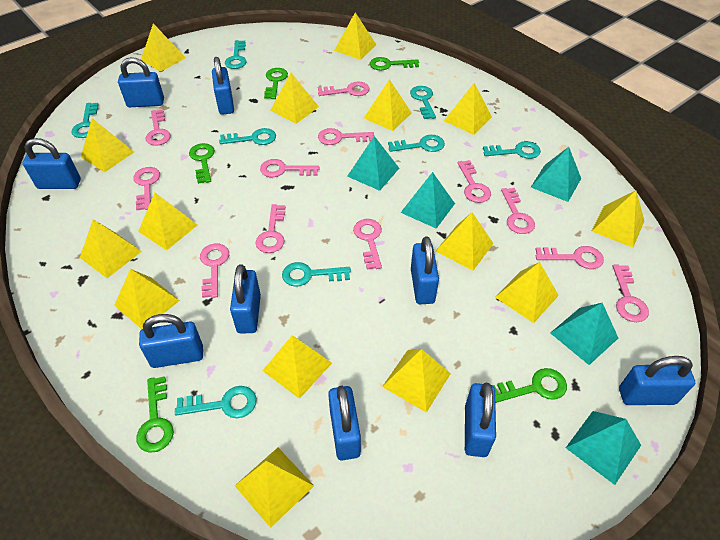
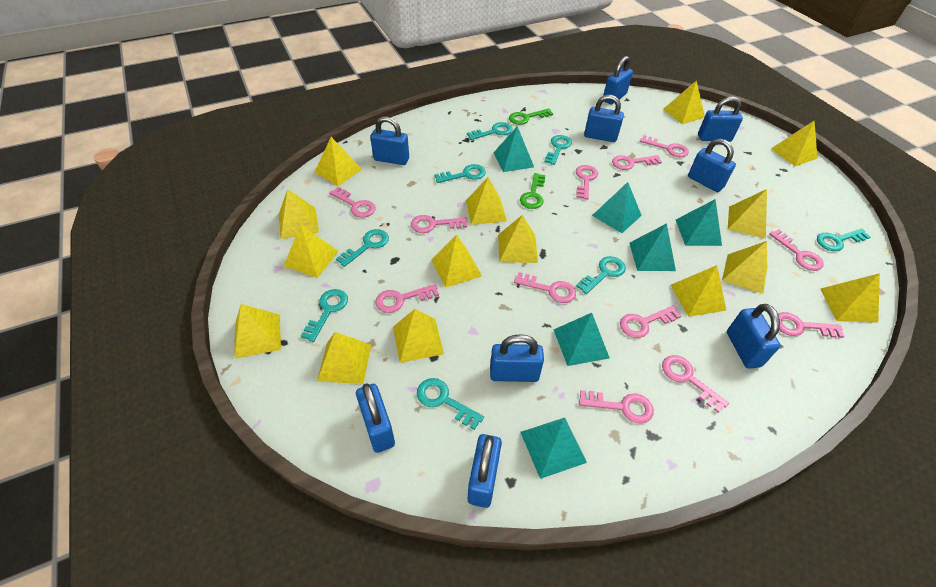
green key: [136,376,174,453] [189,143,215,184] [264,68,288,99] [370,57,419,70] [492,368,567,403] = 5 -> [509,108,553,125] [520,173,545,209] = 2
turquoise pyramid: [347,136,399,191] [400,172,455,229] [531,147,581,202] [550,303,618,365] [566,411,641,485] = 5 -> [493,126,534,172] [520,418,587,479] [554,313,609,366] [592,182,642,233] [630,223,676,271] [676,199,722,246] = 6

